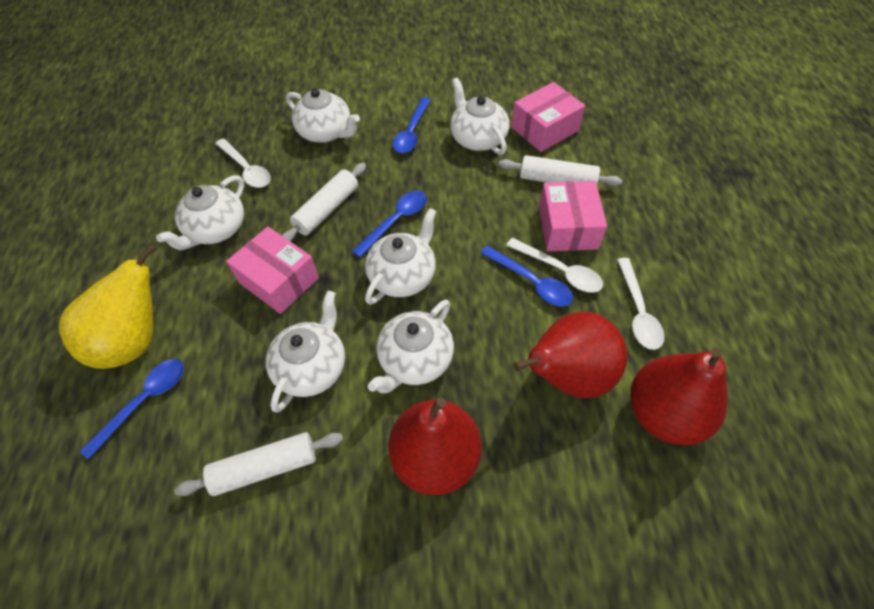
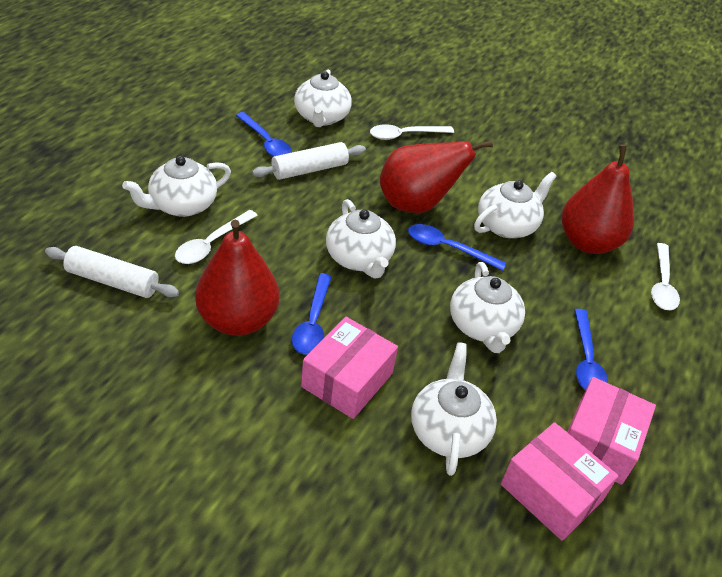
white rolling pin: [174,432,343,496] [282,163,366,242] [499,155,622,186] = 3 -> [45,246,179,298] [252,142,366,180] = 2
yellow pear: [59,243,158,369] = 1 -> none = 0

